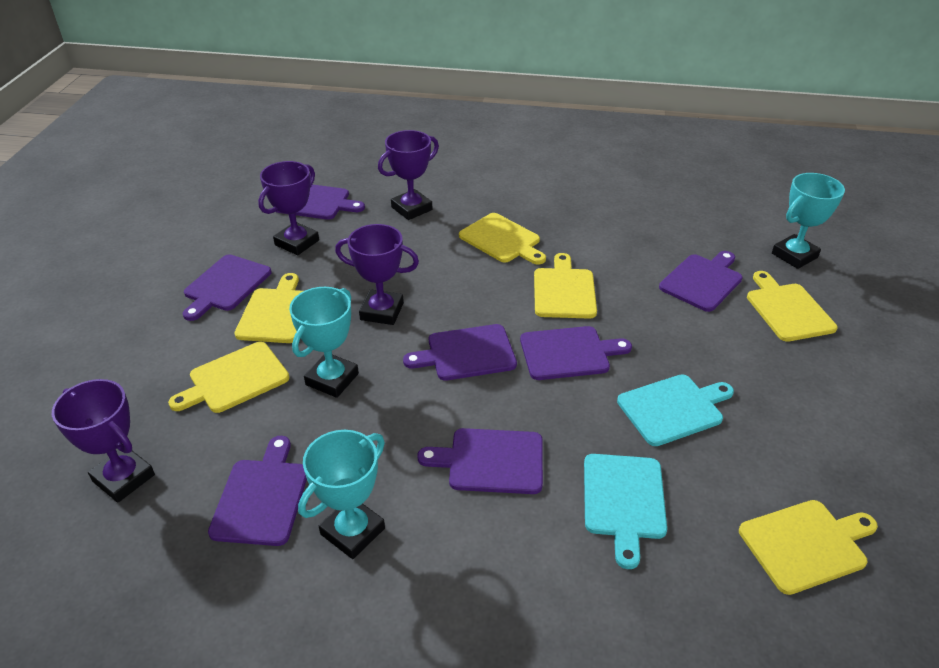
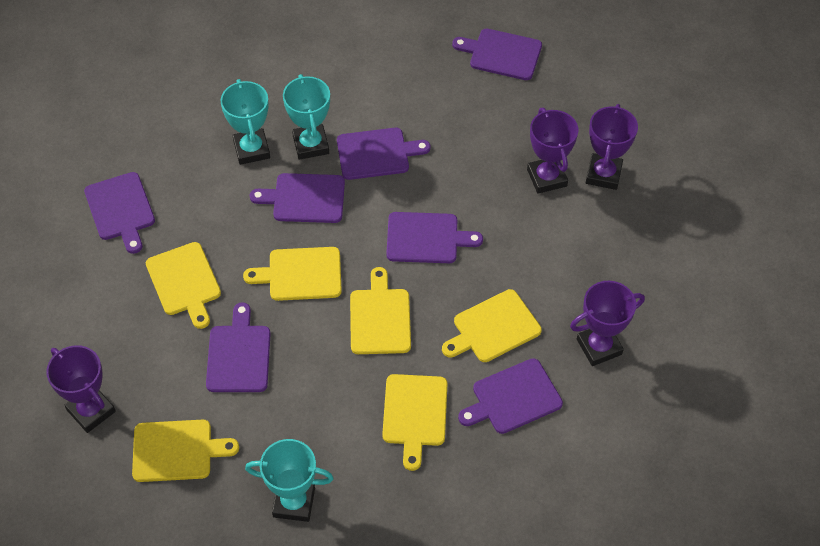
turquoise cutting board: [584,454,667,569] [617,374,734,446] = 2 -> none = 0

